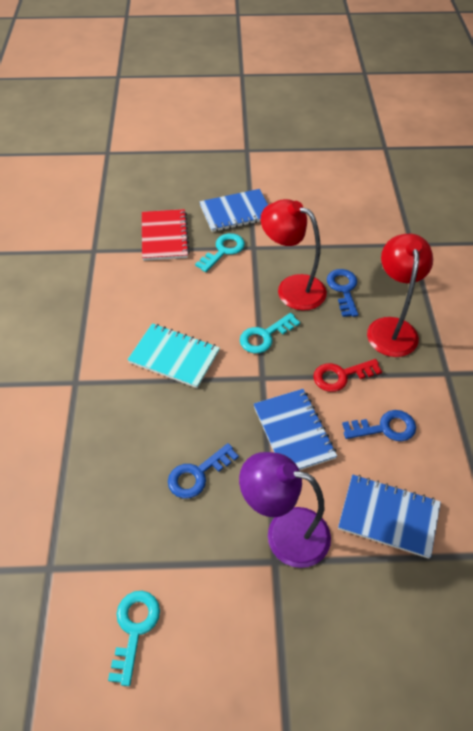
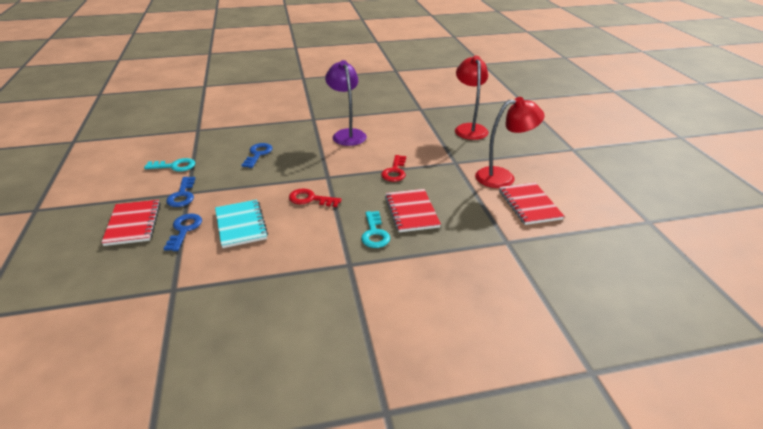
blue notebook: [199,189,268,232] [253,389,337,470] [338,474,441,559] = 3 -> none = 0
red key: [313,359,382,392] = 1 -> [289,188,342,207] [381,155,406,182] = 2
red notebook: [142,209,190,261] = 1 -> [101,200,160,246] [385,189,441,232] [499,182,564,225] = 3
turquoise key: [108,591,160,686] [195,233,245,272] [240,313,300,353] = 3 -> [144,158,195,172] [361,211,390,248] = 2

